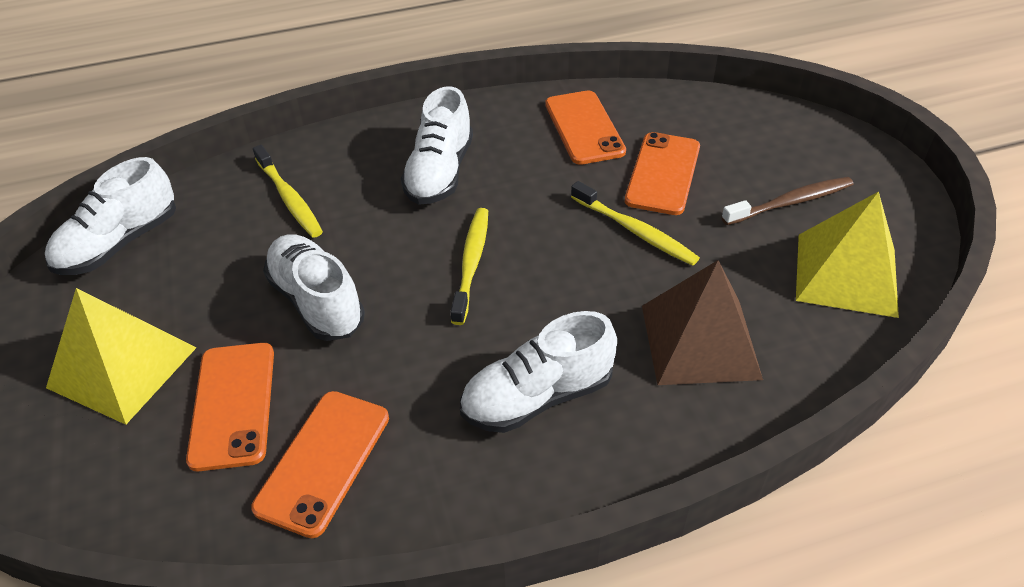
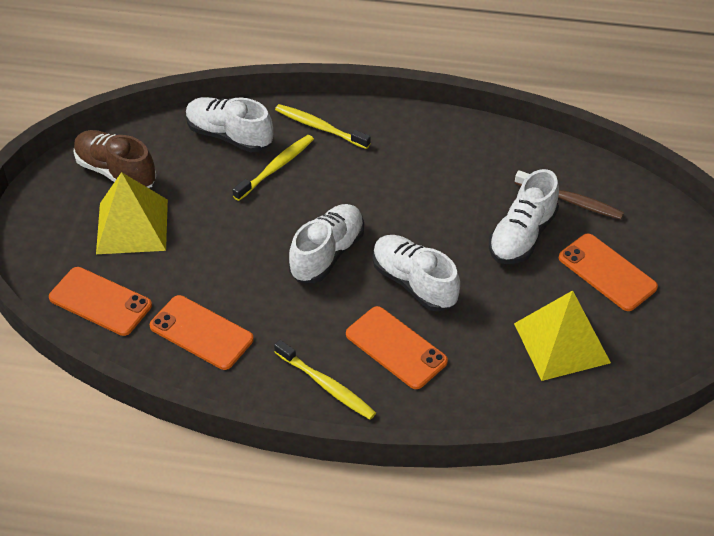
brown pyramid: [642,260,763,385] = 1 -> none = 0
brown shoe: none = 0 -> [73,130,156,188] = 1

